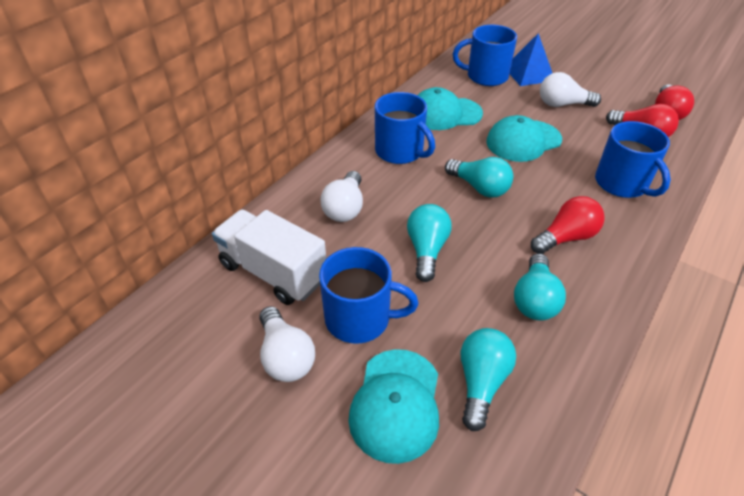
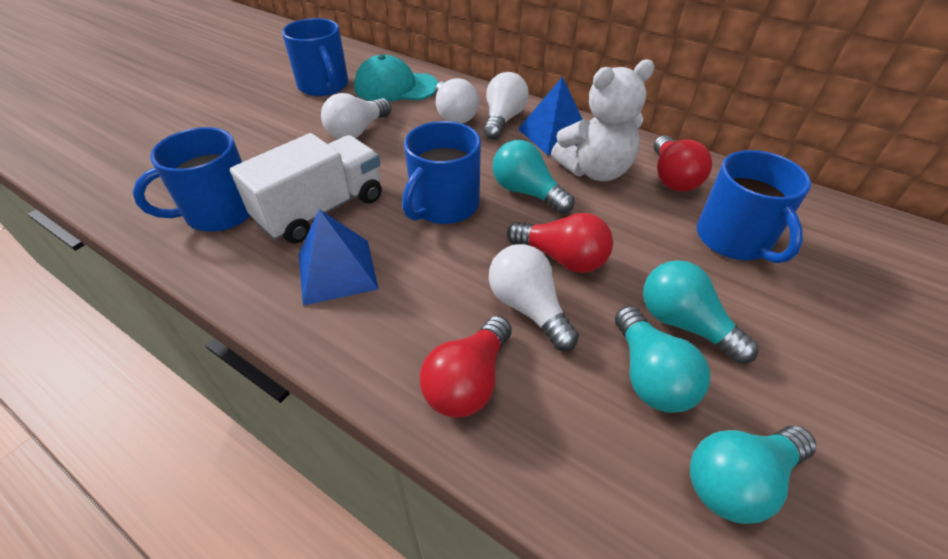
blue pyramid: [510,33,552,86] = 1 -> [299,209,378,306] [518,76,583,155] = 2
turquoise cap: [348,349,439,464] [417,87,483,130] [486,115,562,162] = 3 -> [354,55,439,102] = 1
white light bulb: [259,306,315,382] [320,171,363,222] [540,72,601,107] = 3 -> [321,93,391,139] [435,78,479,123] [483,72,529,140] [489,244,579,351] = 4
white teddy bear: none = 0 -> [551,59,655,181] = 1

